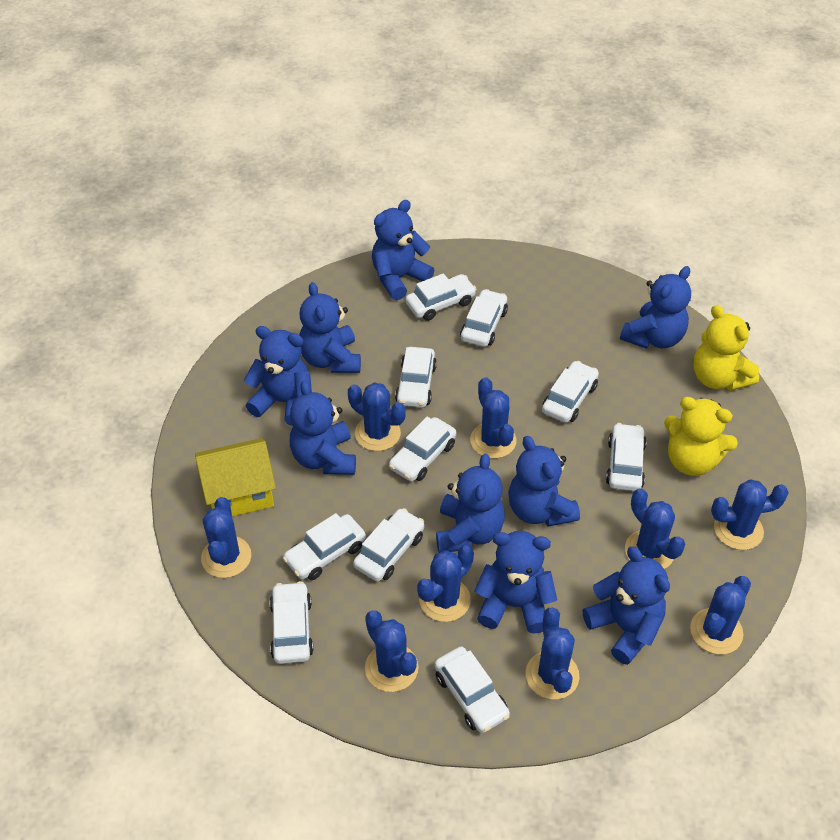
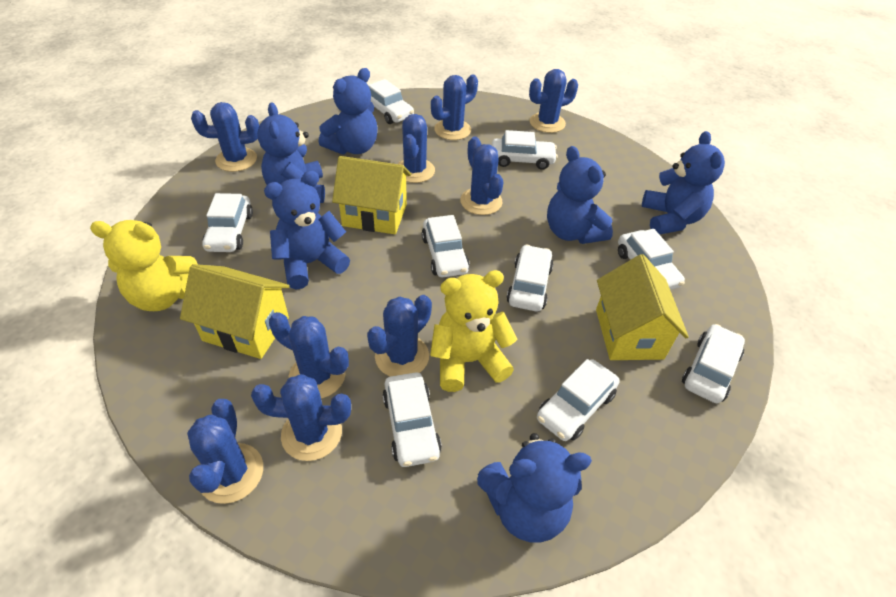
blue teddy bear: [244,326,312,426] [290,380,356,475] [299,282,361,373] [372,200,434,300] [436,454,505,553] [475,531,557,633] [508,436,580,527] [583,546,670,665] [620,266,691,349] = 9 -> [257,103,325,203] [264,171,350,290] [319,68,378,154] [477,433,592,543] [547,146,613,244] [642,131,725,235] = 6
white car: [270,581,314,664] [283,513,366,580] [353,508,424,581] [389,417,457,482] [395,347,437,408] [405,273,476,321] [434,647,510,733] [460,289,508,347] [542,361,599,423] [606,423,647,491] = 10 -> [202,193,253,252] [368,79,414,124] [382,372,442,467] [421,215,470,277] [491,130,558,170] [506,245,553,312] [537,359,620,441] [618,229,685,290] [682,324,745,403] = 9
yellow house: [195,438,276,516] = 1 -> [180,264,290,359] [332,156,411,234] [596,254,689,360] = 3

